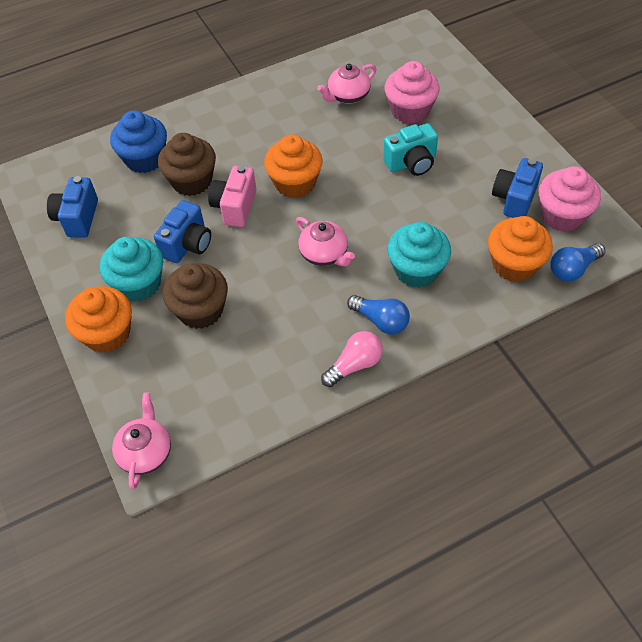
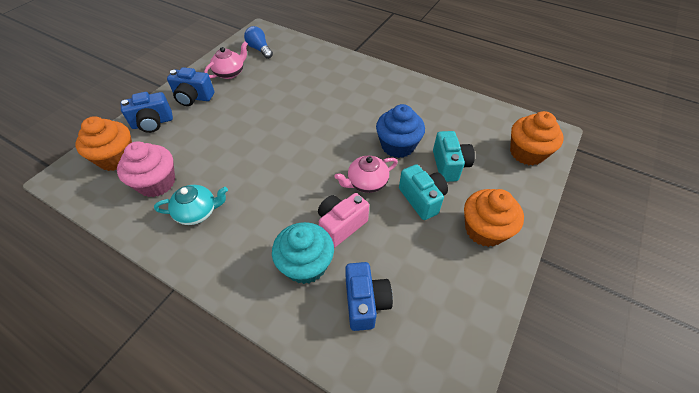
blue light bulb: [347,295,410,334] [550,243,605,281] = 2 -> [244,26,273,59] = 1
brown cupcake: [158,133,216,196] [163,263,228,329] = 2 -> none = 0
pink cupcake: [384,61,439,124] [538,166,601,232] = 2 -> [117,142,175,197] = 1
pink light bulb: [321,331,383,387] = 1 -> none = 0
pink teapot: [112,392,171,489] [296,217,355,266] [317,64,376,104] = 3 -> [204,41,248,79] [334,156,398,193] = 2
turquoise camera: [383,123,438,176] = 1 -> [399,164,448,220] [433,131,475,182] = 2
turquoise cupcake: [100,237,163,302] [387,222,451,288] = 2 -> [272,222,334,284] = 1
turquoise teapot: none = 0 -> [154,185,228,225] = 1

